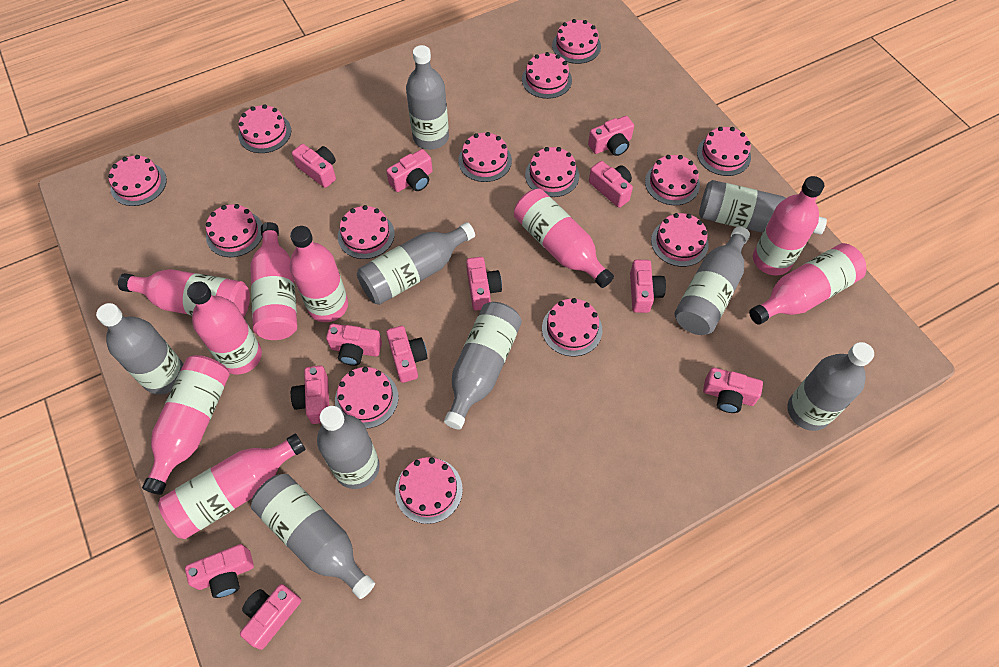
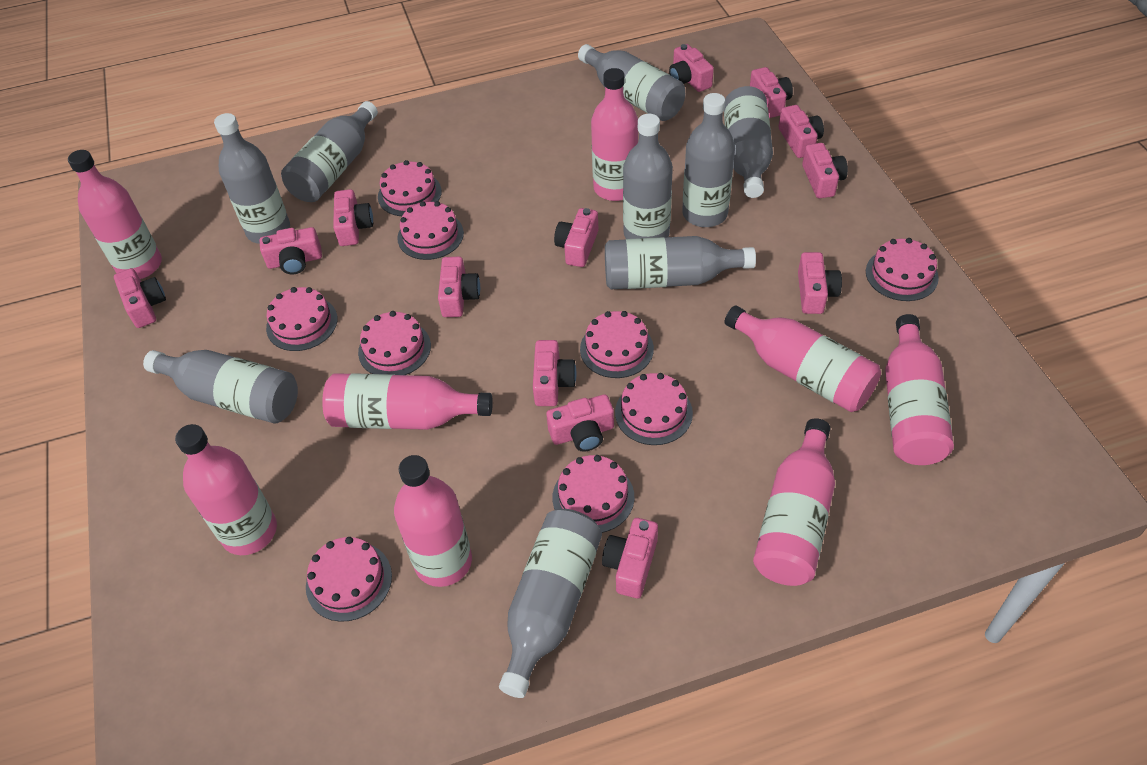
pink bottle: [118,269,250,317] [142,355,230,495] [158,433,306,539] [187,281,262,374] [250,222,297,340] [290,226,348,322] [514,189,614,288] [749,243,866,325] [753,176,824,275] = 9 -> [68,150,162,279] [175,424,277,555] [322,373,493,430] [394,455,472,587] [591,68,638,201] [725,306,881,412] [753,418,835,586] [885,314,954,465] = 8
pink cake: [108,155,167,206] [206,204,262,257] [238,104,291,153] [335,367,399,429] [338,205,395,259] [395,457,463,524] [458,132,512,182] [522,52,572,99] [525,147,579,197] [542,298,602,356] [552,19,601,64] [645,155,700,205] [651,213,709,267] [697,127,751,176] = 14 -> [266,287,337,351] [306,537,392,622] [358,311,431,375] [378,160,442,216] [397,201,464,260] [552,455,634,533] [580,311,654,378] [615,373,693,445] [866,238,939,301] = 9
pink camera: [185,544,254,598] [240,584,301,650] [291,366,329,424] [292,144,336,188] [326,324,382,366] [386,149,433,192] [386,326,428,383] [466,257,502,311] [588,116,634,156] [589,161,633,208] [630,260,666,313] [703,367,763,413] = 12 -> [114,268,166,328] [260,227,322,275] [333,189,373,246] [438,257,480,317] [533,340,576,406] [546,394,614,452] [554,208,599,267] [602,518,658,598] [669,44,714,92] [750,67,793,118] [778,105,824,158] [798,252,842,314] [802,143,848,198] = 13

